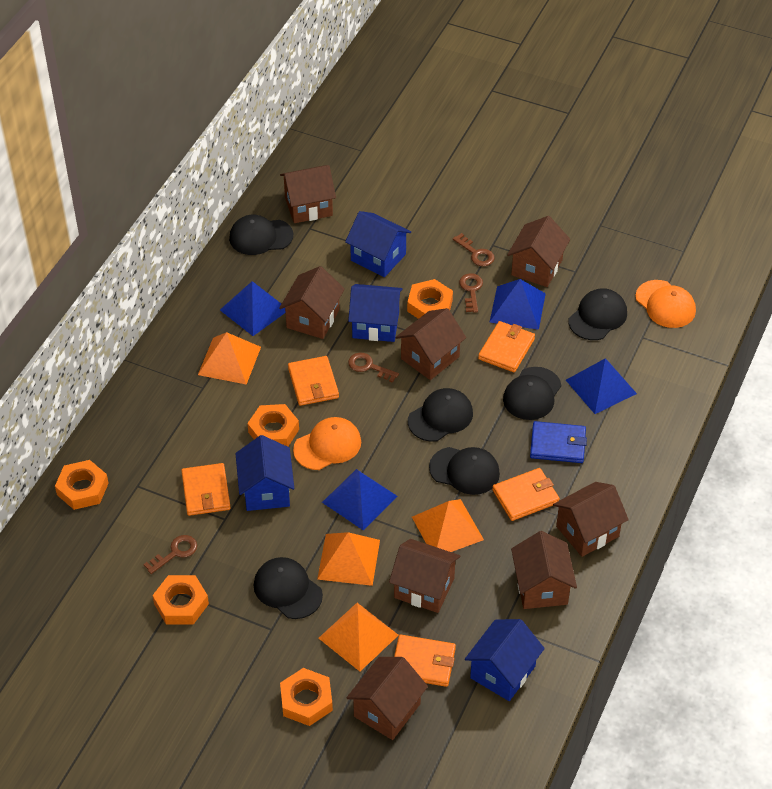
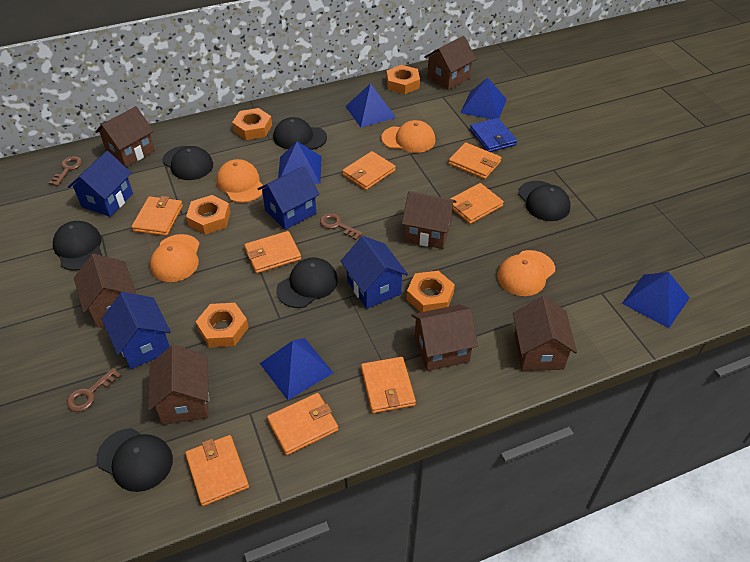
blue pyramid: [220,281,286,336] [322,469,398,530] [490,279,546,330] [566,359,637,414] = 4 -> [260,338,333,400] [278,141,322,184] [345,83,396,128] [460,77,507,119] [622,272,690,328] = 5
brown house: [279,266,345,339] [280,165,336,223] [346,657,428,740] [389,539,460,613] [395,308,466,380] [507,216,570,287] [511,531,577,609] [553,482,629,557] = 8 -> [74,254,136,328] [95,106,155,167] [148,345,209,425] [402,191,457,249] [411,305,478,371] [424,36,476,90] [513,296,577,371] = 7
brown key: [144,535,197,574] [348,353,399,383] [453,233,495,266] [459,273,483,313] = 4 -> [49,156,82,186] [67,368,122,412] [320,213,363,240] = 3
orange cap: [293,417,361,470] [635,280,696,328] = 2 -> [150,234,200,282] [217,159,264,203] [382,120,436,153] [497,250,555,296] = 4
orange pyramid: [198,332,261,385] [317,532,380,586] [318,603,399,671] [412,499,484,552] = 4 -> none = 0
orange wallet: [181,463,231,516] [288,356,339,406] [394,635,456,687] [478,321,535,372] [492,468,560,521] = 5 -> [131,196,183,236] [185,435,249,506] [244,231,301,273] [267,393,338,455] [342,151,396,190] [361,357,416,413] [449,142,501,179] [450,183,504,224] = 8

